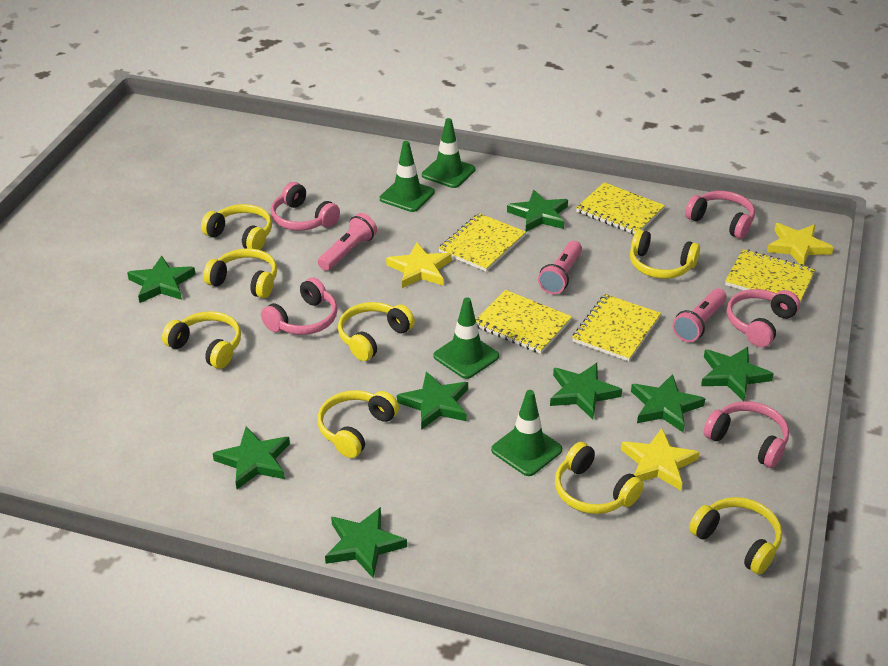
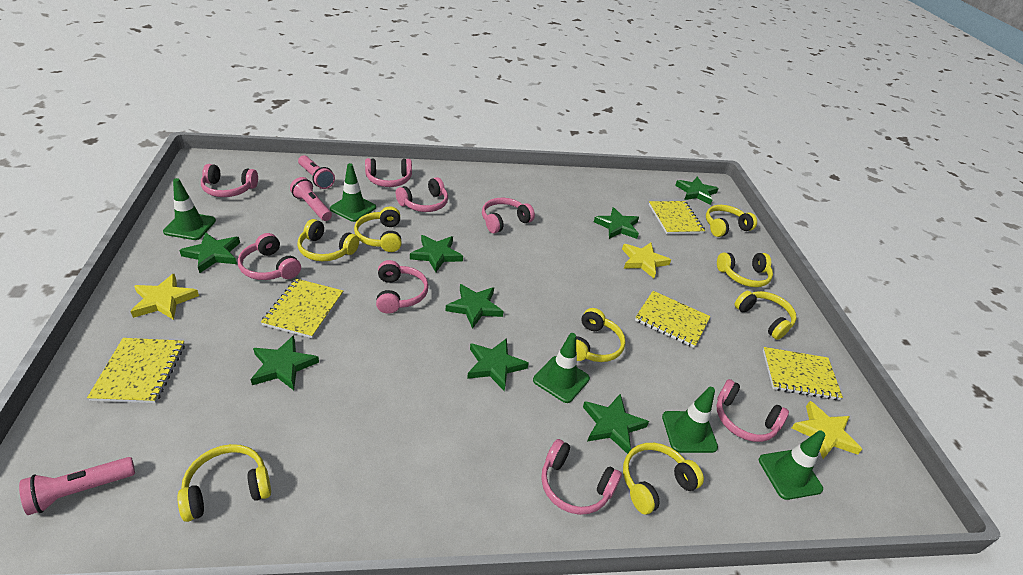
green traffic cone: [380,141,435,212] [422,118,475,188] [433,298,499,379] [491,390,562,476] = 4 -> [163,178,216,240] [330,163,376,222] [533,333,590,403] [662,387,718,453] [759,430,825,500] = 5
pink headphones: [261,277,338,335] [271,182,340,231] [685,191,755,239] [703,401,789,468] [727,289,800,347] = 5 -> [201,164,258,197] [238,233,301,280] [365,158,412,187] [376,260,429,314] [395,177,448,212] [482,198,535,233] [541,439,622,515] [717,379,789,442] = 8

